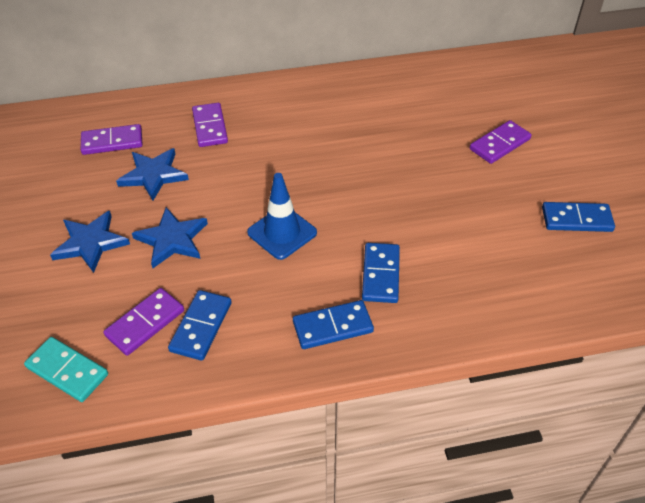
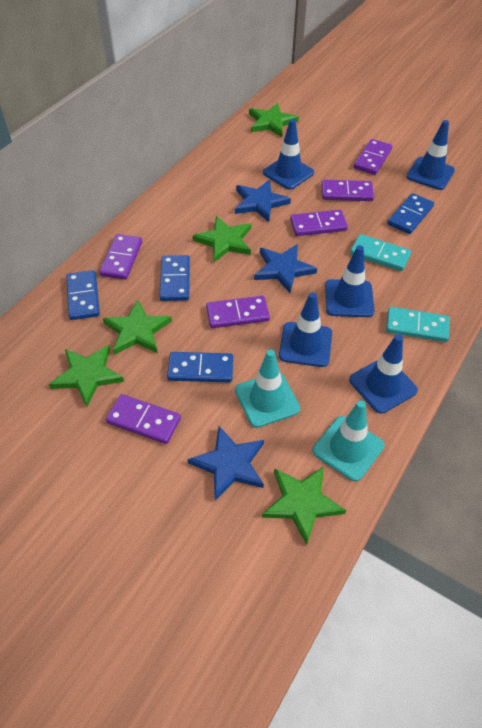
blue traffic cone: [247,173,317,260] = 1 -> [263,119,314,190] [279,292,332,367] [325,245,375,317] [349,334,418,414] [406,120,455,190] = 5
green star: none = 0 -> [49,345,124,407] [103,300,172,355] [193,216,251,262] [249,103,299,137] [262,467,346,545] = 5
purple domino: [81,124,143,155] [103,288,184,356] [192,103,228,147] [470,120,532,164] = 4 -> [99,234,142,280] [106,394,181,444] [206,296,270,328] [290,210,348,236] [321,180,374,201] [354,139,392,175] = 6
turquoise domino: [24,337,108,402] = 1 -> [350,234,411,271] [386,307,449,342] = 2
turquoise traffic cone: none = 0 -> [235,349,300,428] [313,400,384,481] = 2

